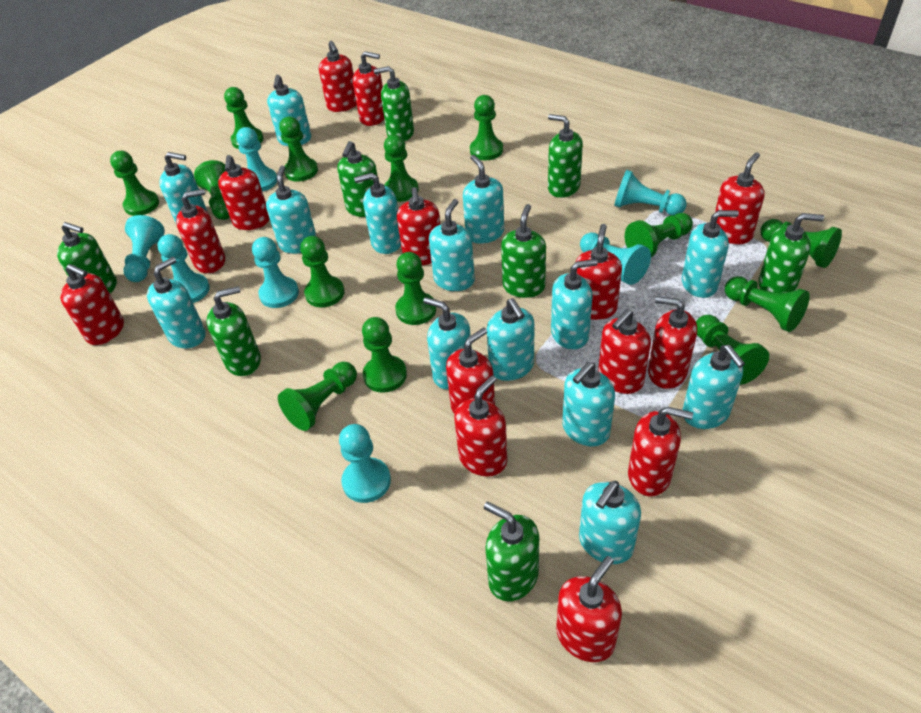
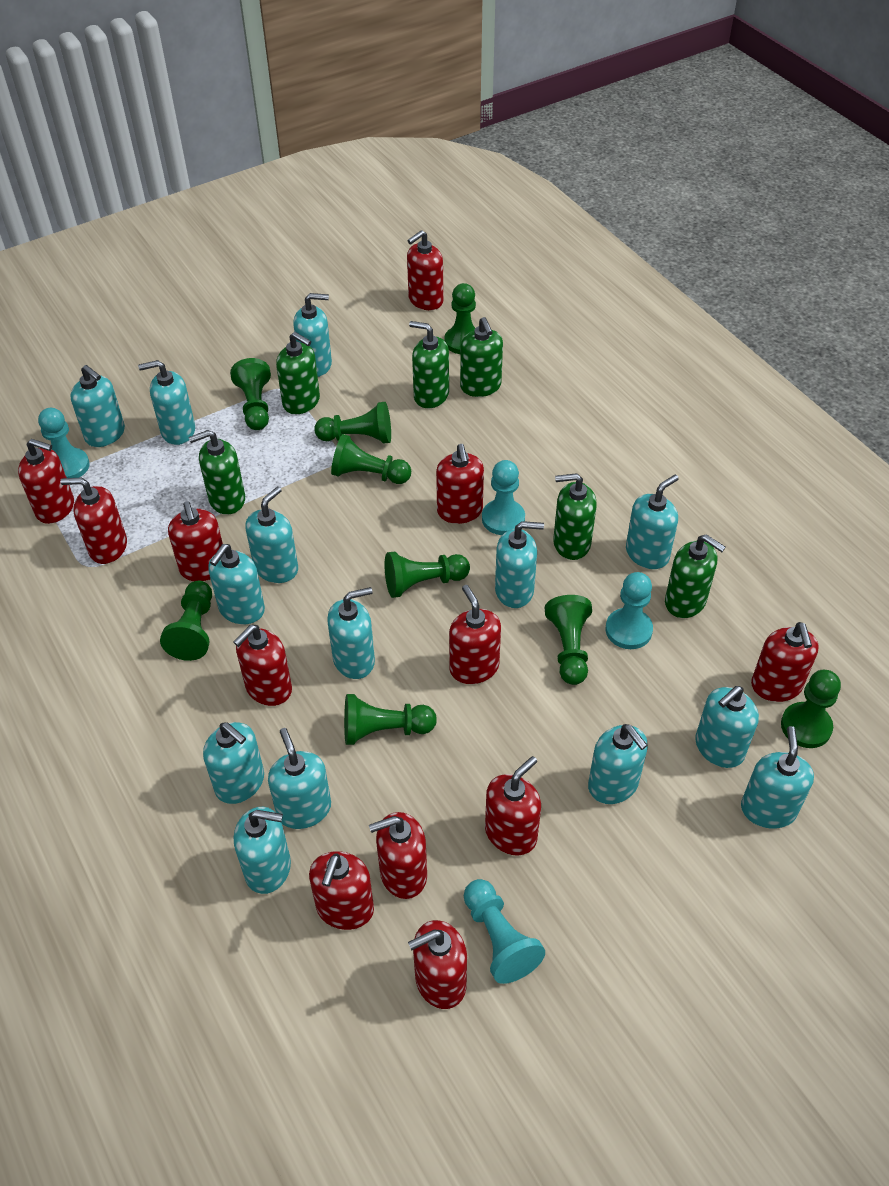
green pawn: [110,151,159,216] [194,160,230,220] [224,87,263,149] [278,362,357,431] [279,117,318,182] [300,236,344,307] [362,317,407,393] [384,135,419,202] [395,252,436,325] [470,95,503,160] [625,213,693,257] [696,315,769,385] [725,276,810,332] [761,219,842,268] = 14 -> [160,581,212,661] [230,358,271,430] [314,402,391,444] [331,434,411,484] [344,694,437,745] [384,552,470,598] [444,283,476,354] [545,595,592,685] [781,670,841,748] = 9
green soap dispenser: [57,222,117,294] [207,286,261,376] [337,141,377,217] [374,66,414,141] [484,502,539,601] [501,204,546,298] [548,114,583,198] [758,213,824,293] = 8 -> [188,430,245,515] [276,332,320,414] [409,321,449,408] [460,317,503,397] [553,473,597,560] [665,534,726,618] = 6
red soap dispenser: [60,264,124,345] [176,189,225,273] [218,155,270,230] [319,41,357,112] [353,51,384,126] [397,187,441,265] [446,327,495,414] [454,376,507,477] [556,556,622,662] [576,224,622,320] [598,309,651,394] [628,407,693,496] [648,296,697,389] [715,153,765,245] = 14 -> [18,439,74,524] [60,478,127,564] [168,501,223,581] [233,625,292,706] [309,851,374,930] [369,812,427,899] [407,230,443,310] [408,920,467,1009] [436,444,484,524] [449,585,501,684] [485,756,541,856] [751,622,819,702] = 12
turquoise pawn: [123,215,165,282] [158,234,210,303] [236,127,277,192] [252,237,299,308] [339,424,391,503] [580,233,651,285] [614,170,687,215] = 7 -> [38,408,90,478] [464,879,545,984] [482,460,525,535] [605,572,653,649] = 4

